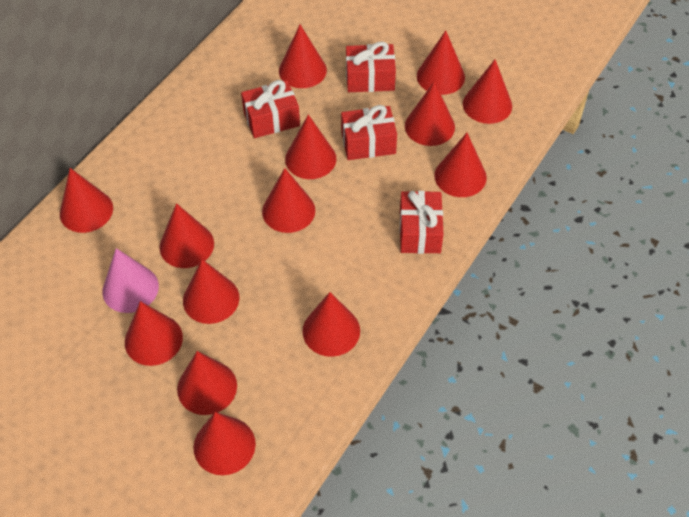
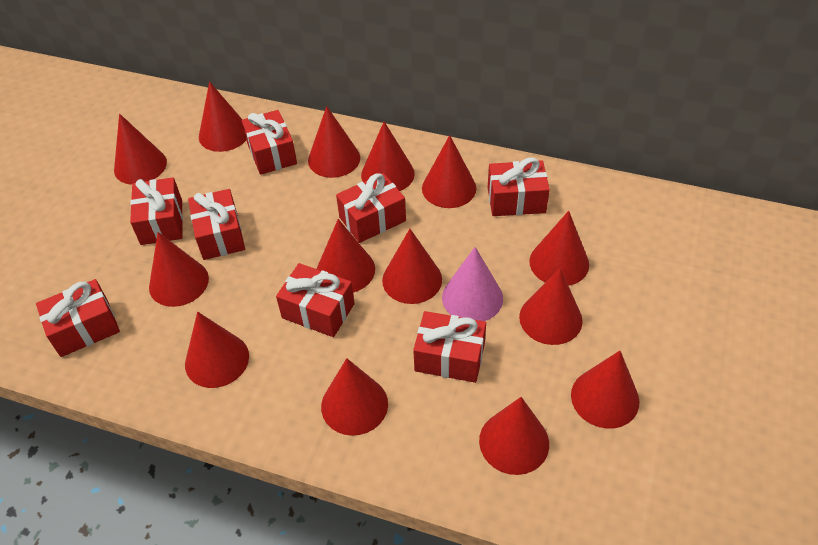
red gift: [241,80,300,138] [341,105,397,160] [346,41,396,92] [400,191,444,254] = 4 -> [36,279,120,357] [130,177,183,245] [188,189,245,260] [242,110,297,175] [276,263,355,337] [336,173,406,243] [413,311,486,383] [488,157,550,216] = 8

